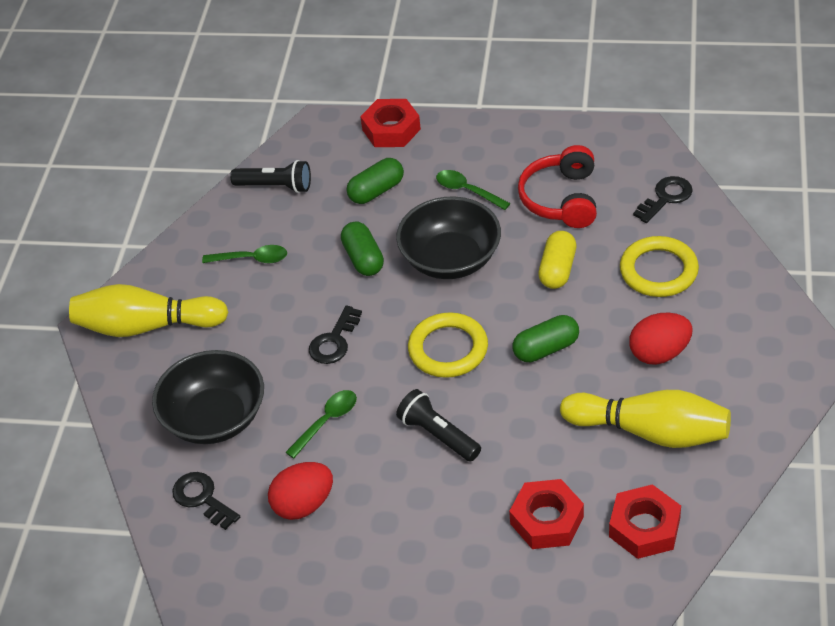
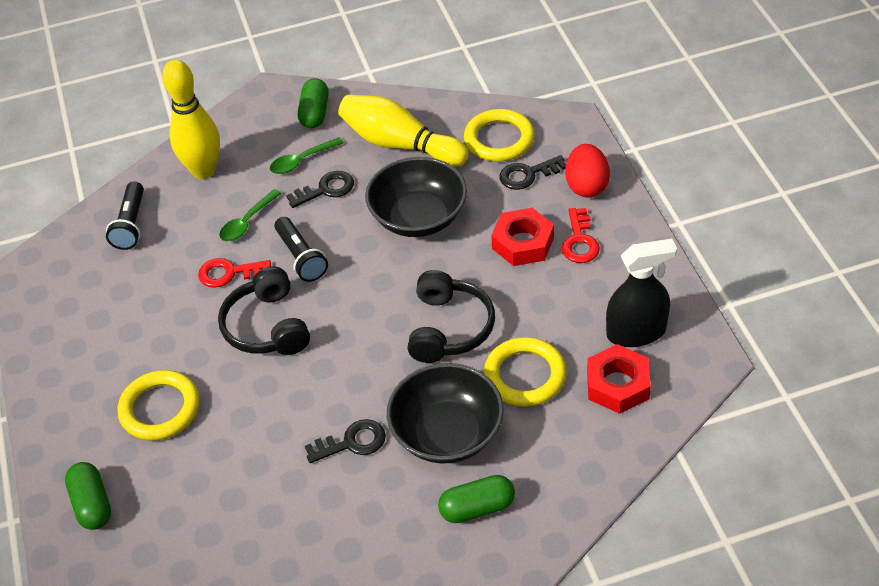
black headphones: none = 0 -> [218,266,310,355] [408,270,495,363] = 2
black spray bottle: none = 0 -> [606,239,677,347] = 1
green spoon: [202,245,287,263] [285,390,357,458] [436,170,511,210] = 3 -> [219,189,282,241] [270,137,344,174] = 2
red egg: [268,462,333,520] [629,313,693,365] = 2 -> [565,144,610,197] = 1
red headphones: [518,145,597,228] = 1 -> none = 0
red key: none = 0 -> [198,258,271,288] [562,208,600,263] = 2
red nut: [360,99,421,147] [509,479,584,549] [609,484,681,559] = 3 -> [491,208,554,266] [587,344,651,414] = 2
yellow capsule: [538,231,576,289] = 1 -> none = 0
yellow ring: [408,312,488,378] [620,236,699,297] = 2 -> [118,370,200,441] [464,109,535,162] [484,337,567,407] = 3

